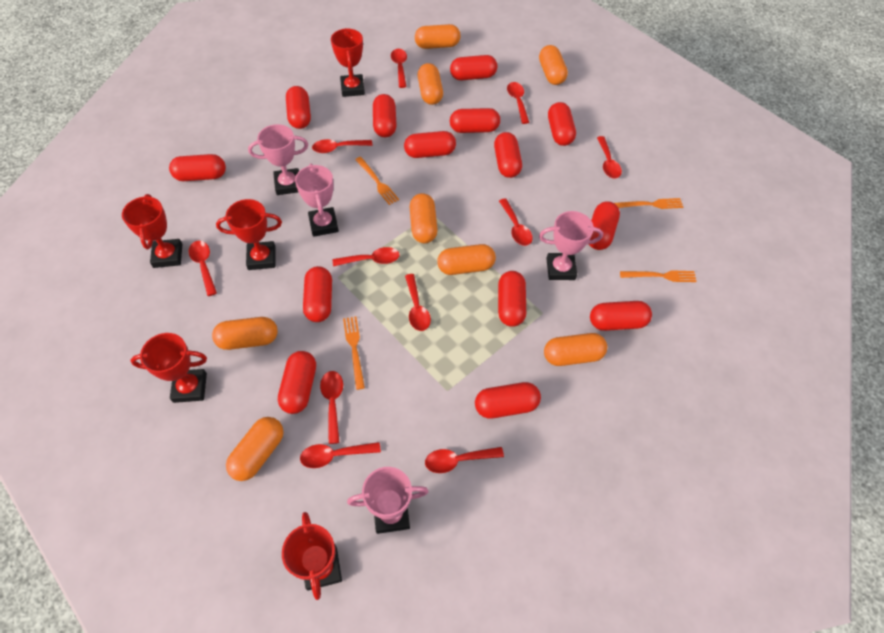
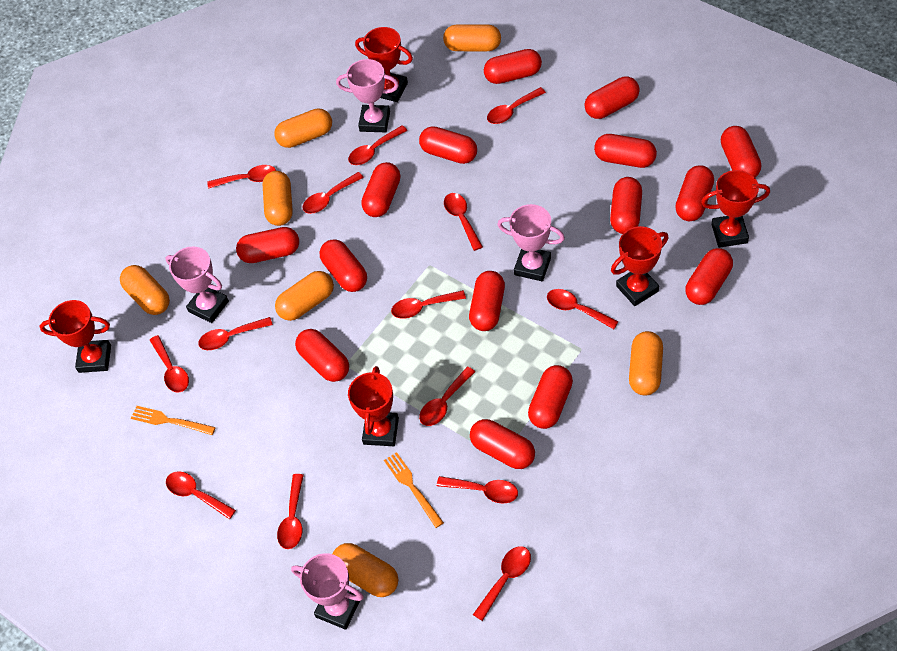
orange capsule: [212,317,278,350] [226,417,284,481] [410,193,438,243] [415,24,460,49] [418,63,443,105] [437,244,496,275] [539,45,568,85] [544,333,607,366] = 8 -> [120,265,170,315] [263,171,293,226] [274,108,332,148] [275,271,334,321] [333,543,398,597] [443,25,501,51] [629,331,663,395] = 7
orange fork: [343,317,365,390] [355,157,399,205] [614,198,683,209] [620,270,697,282] = 4 -> [131,406,216,435] [384,452,444,528] = 2
red capsule: [169,154,226,181] [278,351,316,414] [286,86,311,129] [303,266,332,322] [373,94,397,137] [404,131,456,158] [450,55,497,80] [450,108,500,133] [475,382,541,419] [494,132,522,178] [498,271,526,327] [548,102,576,146] [589,201,620,250] [590,301,652,331] = 14 -> [236,227,299,263] [295,329,349,382] [319,239,367,292] [361,162,400,217] [419,126,477,164] [469,271,505,331] [470,419,535,469] [484,49,542,84] [528,365,573,429] [584,76,640,119] [594,134,657,168] [610,177,642,234] [675,165,714,221] [685,248,733,305] [721,126,761,177] = 15
red spoon: [189,241,217,296] [300,442,381,468] [312,139,372,153] [320,371,343,444] [333,247,400,266] [391,49,407,88] [405,274,431,331] [425,447,504,473] [499,198,533,246] [507,82,529,124] [597,136,622,179] = 11 -> [150,335,189,392] [166,471,236,519] [198,317,273,350] [207,165,276,189] [277,474,304,549] [303,172,364,214] [348,125,407,165] [391,290,466,319] [419,367,475,426] [437,476,518,504] [444,193,483,251] [473,546,531,621] [487,87,546,124] [547,289,619,329] = 14

